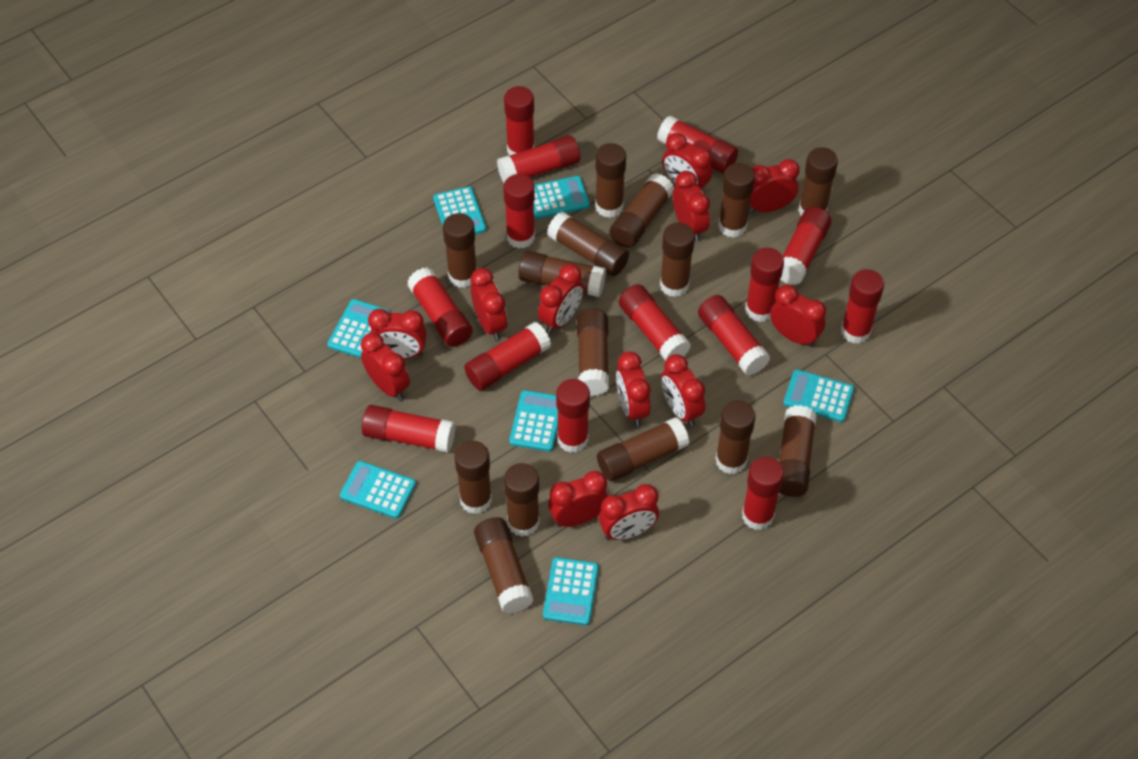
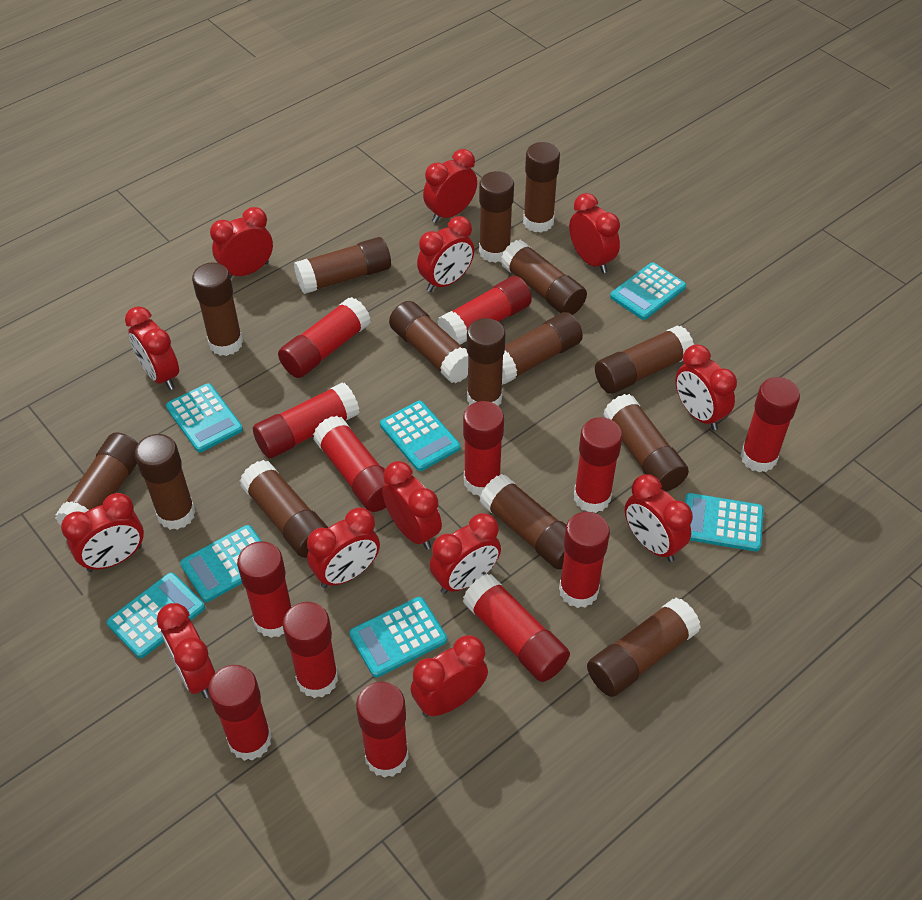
red clock: [361,333,410,400] [368,309,426,359] [471,268,507,340] [538,264,584,333] [548,471,608,527] [599,484,659,540] [616,351,651,426] [661,354,705,426] [662,133,712,191] [673,171,710,242] [749,159,800,212] [770,285,826,347] = 12 -> [61,493,144,572] [125,306,179,390] [157,603,215,698] [210,207,273,278] [307,507,380,588] [382,461,442,549] [411,635,488,717] [417,216,474,292] [423,149,477,223] [430,513,501,594] [569,193,620,273] [625,474,693,562] [675,344,737,430] = 13
red glue stick: [362,405,456,453] [407,267,473,347] [464,322,551,390] [497,135,580,183] [503,174,535,249] [504,86,535,156] [556,379,590,453] [619,284,691,361] [657,115,738,174] [698,295,770,376] [742,457,784,530] [745,248,784,322] [780,207,831,285] [841,269,884,344] = 14 -> [208,665,272,761] [237,541,292,638] [253,383,360,458] [278,297,370,378] [283,602,338,698] [313,416,386,512] [356,682,409,778] [437,276,532,345] [463,401,504,496] [463,574,570,682] [559,512,610,608] [574,417,622,513] [740,377,800,472] = 13

